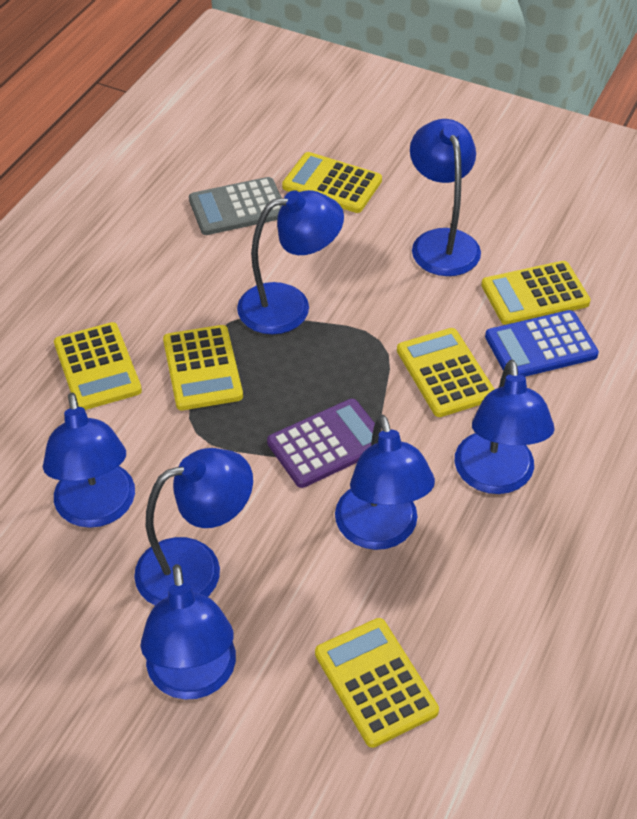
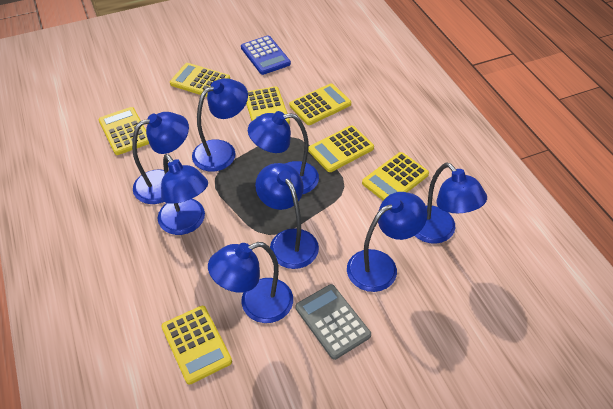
blue lamp: [43,393,135,528] [134,448,253,606] [141,564,236,700] [237,190,344,334] [335,414,435,550] [410,119,481,276] [455,359,555,494] = 7 -> [132,112,189,204] [158,154,208,235] [192,78,248,172] [208,242,293,323] [248,111,319,194] [255,163,319,269] [347,192,427,292] [415,163,487,244] = 8
purple calculator: [267,399,375,488] = 1 -> none = 0
yellow calculator: [54,322,142,410] [163,325,243,410] [282,152,382,213] [315,618,439,748] [397,328,495,417] [481,261,591,325] = 6 -> [98,107,149,155] [161,306,232,385] [170,63,230,97] [246,86,290,124] [289,83,351,125] [308,125,374,172] [362,152,429,200] = 7

